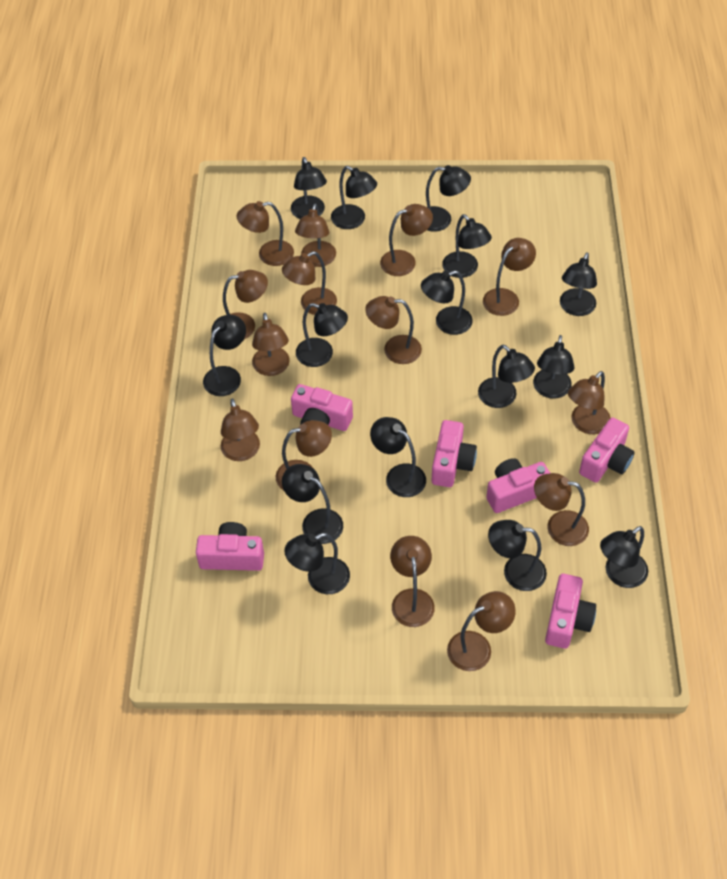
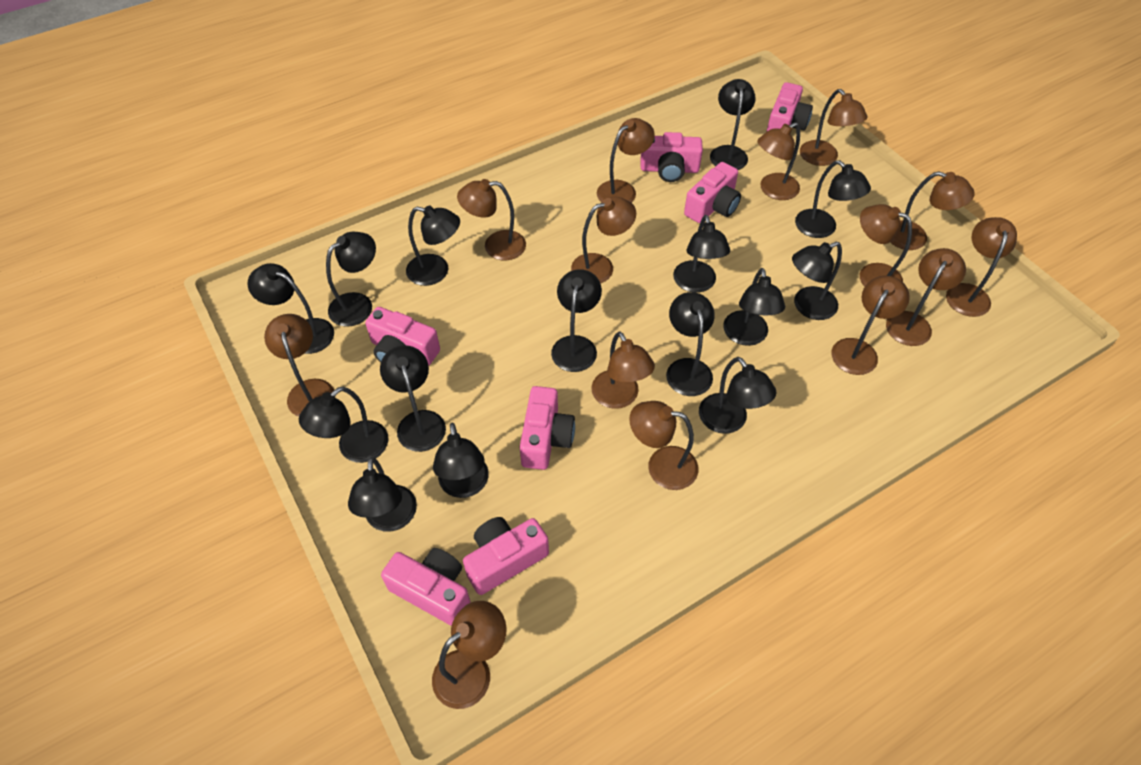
pink camera: [196,522,264,571] [291,384,353,431] [432,420,477,487] [486,458,550,513] [545,574,596,649] [579,417,635,483] = 6 -> [365,307,440,366] [381,548,471,626] [463,517,549,595] [520,386,575,470] [641,132,703,182] [684,162,741,223] [766,82,813,132] = 7

